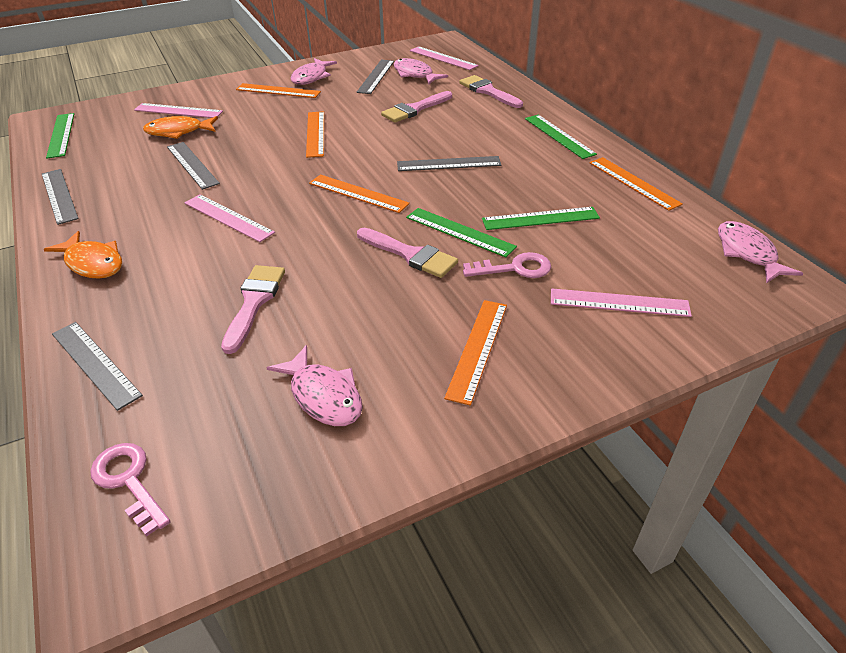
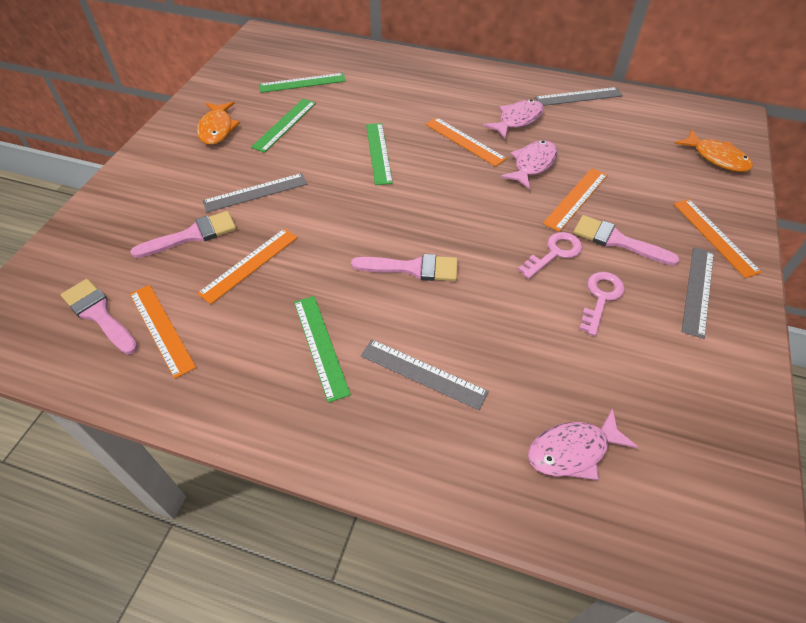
grey ruler: [42,169,79,225] [52,322,143,411] [167,142,220,190] [357,60,394,94] [397,156,501,171] = 5 -> [203,173,307,212] [361,339,489,410] [535,87,623,106] [681,247,714,339] = 4
pink fish: [267,345,363,426] [291,58,337,85] [393,58,448,85] [718,221,803,284] = 4 -> [483,99,544,138] [501,140,558,190] [528,408,638,480] = 3
pink ruler: [134,103,223,118] [185,194,275,242] [410,46,479,70] [551,288,692,317] = 4 -> none = 0

